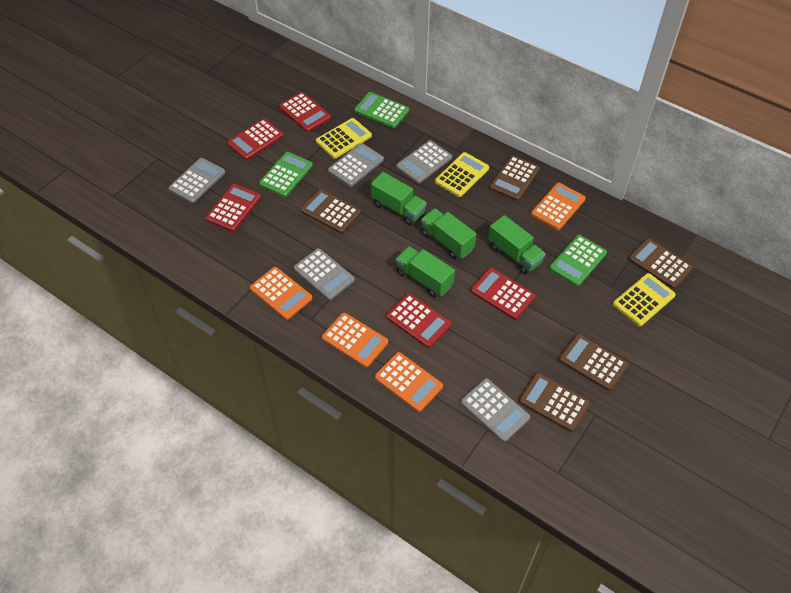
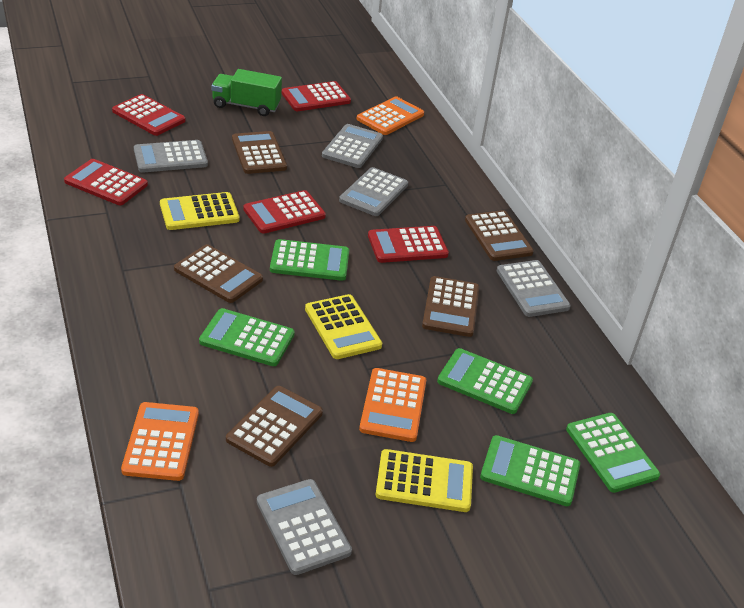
green calculator: [259,152,313,197] [354,92,409,128] [549,235,607,286] = 3 -> [199,308,295,366] [270,239,349,281] [437,348,533,414] [480,435,580,506] [566,413,660,493] = 5
green truck: [371,172,427,225] [396,246,455,297] [421,208,476,259] [488,215,546,274] = 4 -> [211,69,282,116] = 1
orange calculator: [250,267,312,320] [322,313,388,367] [374,352,443,412] [531,183,586,230] = 4 -> [121,402,199,481] [357,96,424,135] [359,368,426,442] = 3

